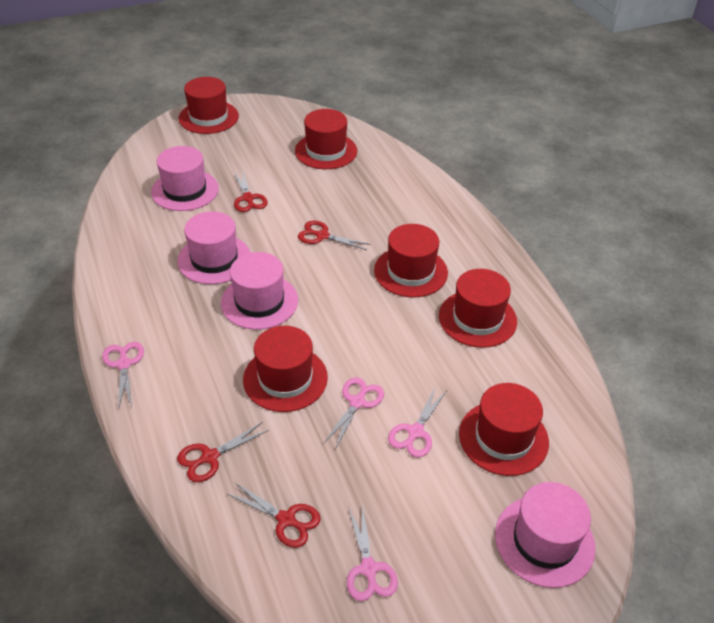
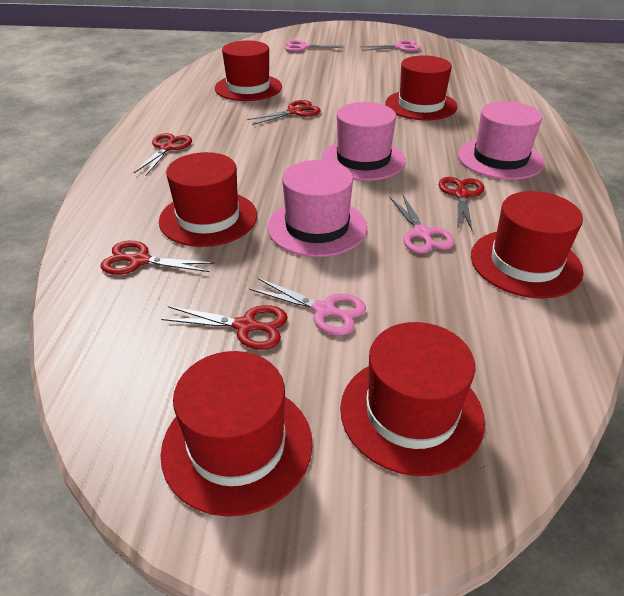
pink hat: [151,146,219,211] [177,211,251,284] [221,252,298,330] [495,482,596,588] = 4 -> [268,160,367,257] [322,102,406,181] [458,101,545,180] = 3
red scissors: [177,422,269,482] [226,483,321,548] [233,171,268,212] [298,221,371,250] = 4 -> [101,241,215,275] [134,133,192,175] [161,305,288,350] [247,100,321,125] [439,177,484,230] = 5

